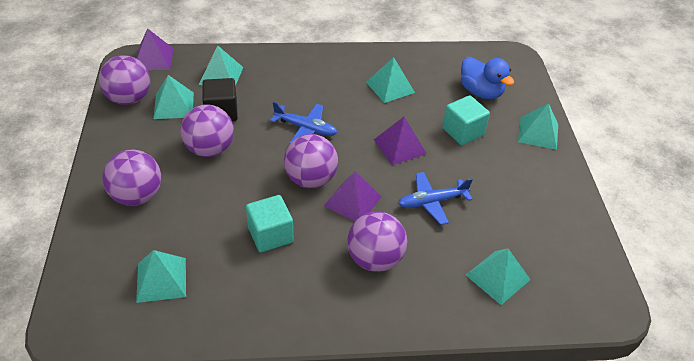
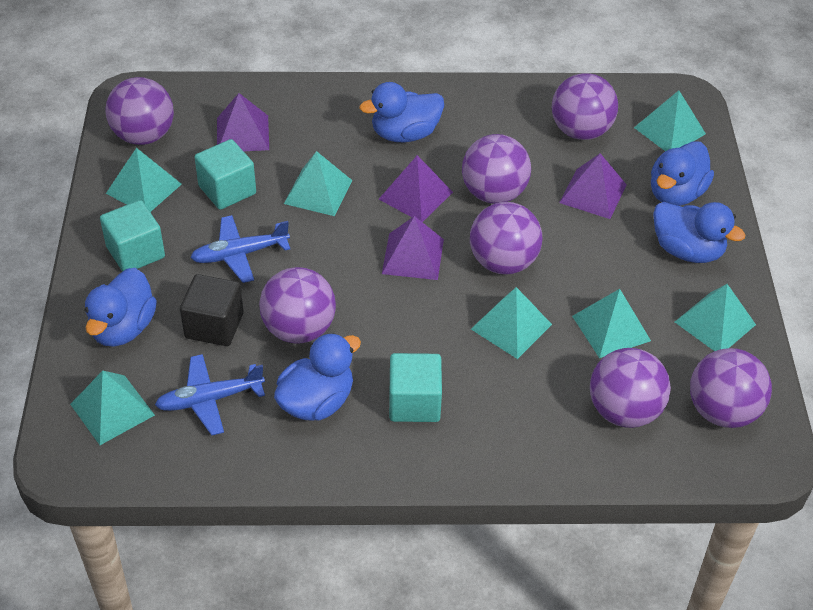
blue duck: [461,57,514,99] = 1 -> [85,268,157,347] [274,333,361,421] [360,82,444,142] [651,141,714,206] [653,202,745,263] = 5
purple ball: [99,55,150,105] [102,150,161,206] [180,104,234,157] [284,134,338,188] [347,212,407,272] = 5 -> [106,77,174,145] [259,267,336,344] [462,134,531,204] [470,202,542,275] [552,73,618,140] [590,348,671,428] [690,348,772,428] = 7
purple pyramid: [136,29,173,70] [324,171,381,221] [374,117,427,165] = 3 -> [217,93,269,151] [379,155,453,222] [382,216,444,280] [559,153,627,219] = 4
turquoise cube: [246,195,293,252] [442,95,490,145] = 2 -> [100,200,165,272] [194,139,256,210] [389,353,442,422] = 3
turquoise pyramid: [136,250,186,303] [153,75,194,119] [199,46,243,86] [366,57,415,103] [466,248,531,305] [518,103,558,150] = 6 -> [70,371,155,445] [106,148,182,212] [284,151,352,216] [471,287,552,359] [572,289,651,358] [634,90,706,151] [675,284,756,351] = 7

